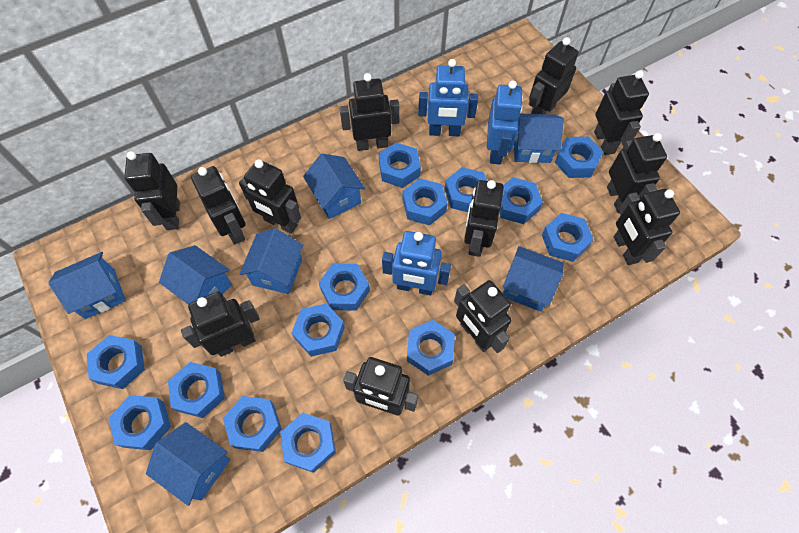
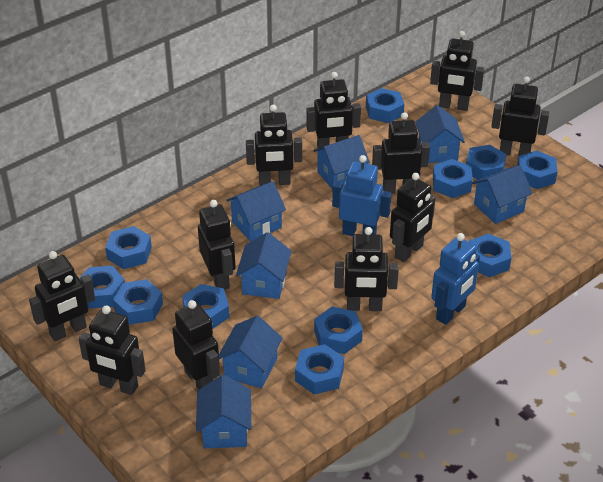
black robot: [125,151,180,230] [181,291,260,357] [191,166,246,245] [239,159,301,234] [339,73,399,151] [343,357,418,416] [454,280,512,353] [464,180,504,257] [529,37,579,114] [594,70,649,155] [607,133,667,214] [614,189,680,265] = 12 -> [29,251,95,341] [79,305,146,395] [172,300,220,390] [198,200,236,290] [246,105,302,186] [307,72,361,151] [334,227,399,311] [372,112,430,194] [390,173,436,262] [430,31,484,111] [491,76,549,156] = 11
blue nut: [87,335,145,389] [109,395,171,450] [168,362,225,418] [223,396,282,452] [280,413,336,473] [291,304,345,357] [319,263,370,311] [379,142,421,188] [402,178,448,225] [407,320,455,376] [445,167,487,212] [499,177,543,224] [542,213,594,262] [555,137,603,178] = 14 -> [79,266,125,309] [105,226,152,269] [113,279,163,325] [182,284,230,329] [295,344,344,395] [314,307,363,354] [366,88,404,123] [433,159,473,198] [466,145,506,180] [469,233,511,277] [517,151,558,189] = 11
blue robot: [382,231,451,295] [418,59,478,136] [487,81,523,164] = 3 -> [332,155,392,236] [431,233,480,325] = 2

